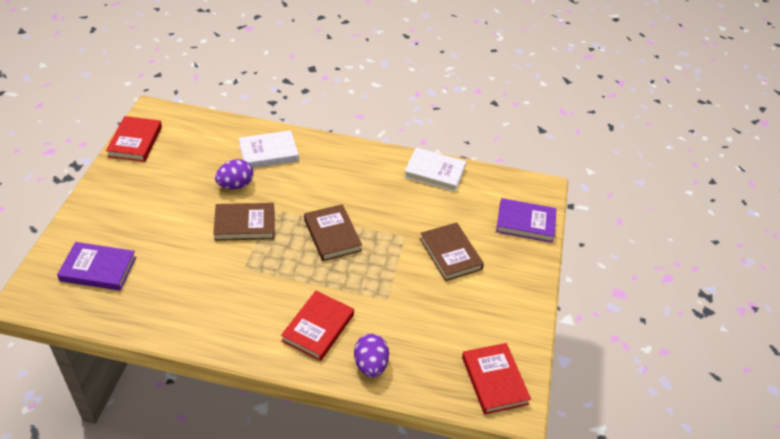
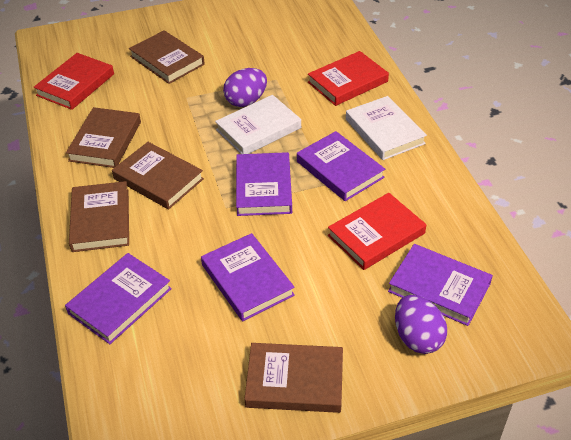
brown book: [213,203,274,241] [304,204,362,261] [420,222,484,281] = 3 -> [66,107,141,168] [69,181,129,252] [112,142,204,209] [129,30,205,84] [244,343,343,413] = 5
purple book: [57,242,136,291] [496,198,557,243] = 2 -> [65,253,172,344] [201,233,295,321] [236,152,292,216] [297,131,385,201] [388,244,493,326] = 5

